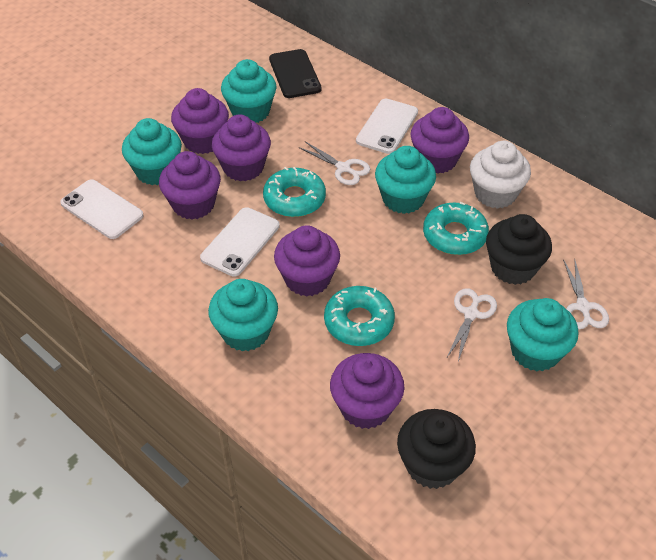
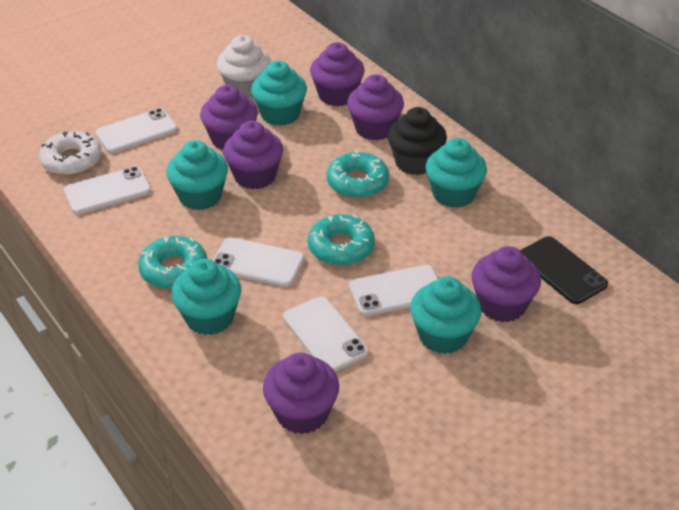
black cupcake: [397,409,476,489] [486,214,552,285] = 2 -> [388,107,447,175] = 1
white donut: none = 0 -> [39,131,102,176] = 1
white phone: [60,179,144,239] [200,207,280,277] [356,99,418,154] = 3 -> [64,167,151,214] [95,108,178,153] [212,237,305,287] [283,297,369,372] [349,265,438,316] = 5
white scissors: [298,141,370,185] [446,288,497,362] [563,258,609,329] = 3 -> none = 0

